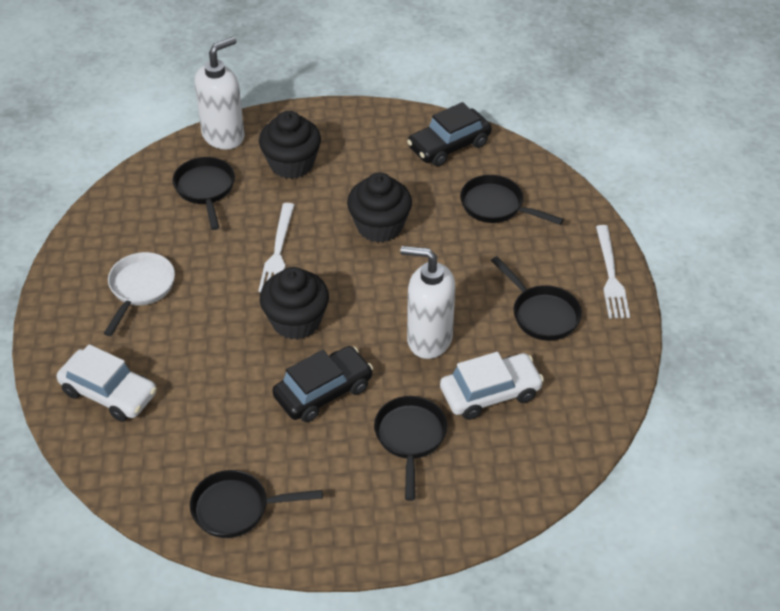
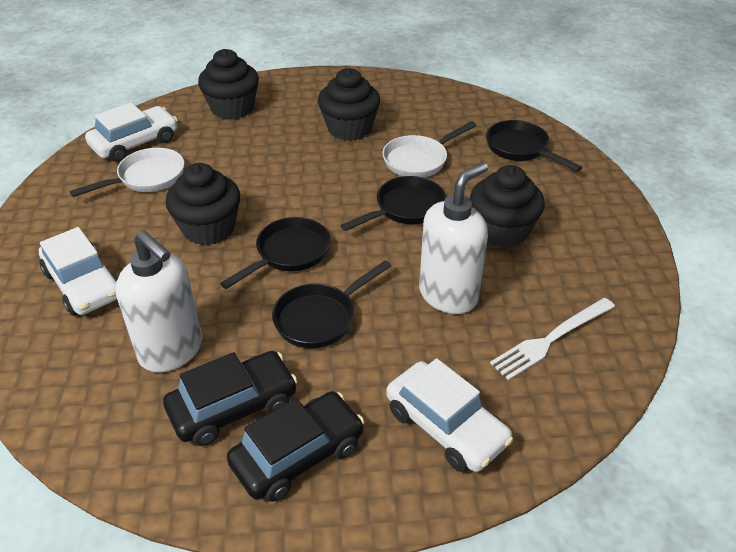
black cupcake: [259,111,321,179] [260,267,329,340] [347,173,412,243] = 3 -> [165,163,240,245] [198,49,259,120] [318,68,380,141] [470,165,545,248] = 4
black pan: [173,157,235,230] [190,470,323,538] [374,396,447,501] [460,175,564,225] [491,256,582,341] = 5 -> [220,217,331,289] [272,260,391,349] [341,176,446,231] [486,120,582,172] = 4
white car: [57,344,157,422] [440,352,544,420] = 2 -> [39,227,118,316] [85,102,178,162] [386,358,513,472] = 3
white fork: [258,203,294,292] [596,225,630,319] = 2 -> [490,298,615,381] = 1
white pan: [104,252,175,336] = 1 -> [70,148,185,197] [382,121,477,178] = 2

